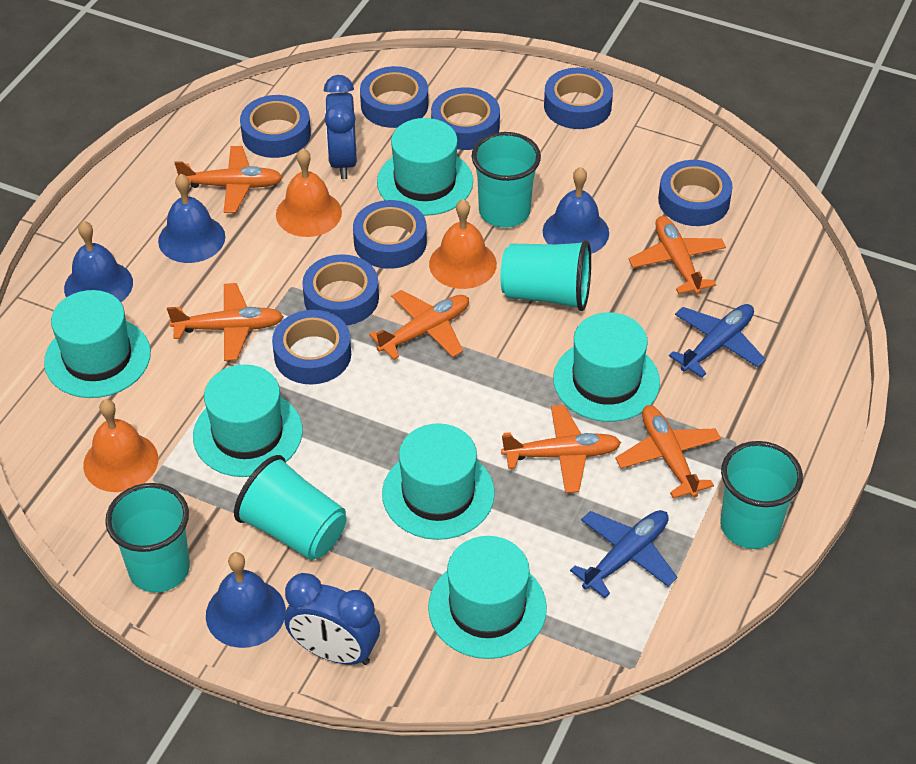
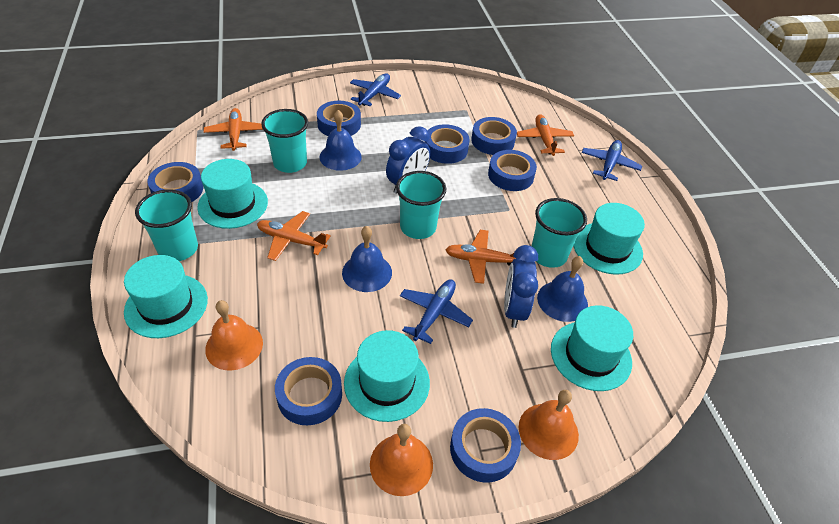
blue bell: [64,221,133,302] [158,174,225,263] [206,552,286,648] [543,167,609,254] = 4 -> [319,110,362,171] [342,226,392,292] [537,256,588,322] = 3
blue plane: [570,510,677,598] [669,304,766,378] = 2 -> [350,73,401,106] [400,279,473,344] [582,140,642,181] = 3
blue tape: [240,95,311,158] [272,310,351,384] [302,254,379,326] [353,200,427,269] [360,66,428,128] [431,87,500,150] [544,68,613,129] [658,160,733,226] = 8 -> [147,162,203,202] [275,357,342,425] [317,101,361,136] [424,124,470,164] [450,408,521,483] [471,117,517,155] [488,150,537,191] = 7
orange plane: [167,283,284,361] [175,146,283,213] [369,290,469,360] [501,405,621,493] [615,405,721,498] [629,216,726,295] = 6 -> [203,108,263,151] [257,211,331,261] [445,230,516,284] [517,114,574,156] = 4
turquoise cup: [105,483,190,592] [234,455,347,560] [472,132,541,228] [500,240,591,311] [720,441,803,549] = 5 -> [135,189,198,261] [261,109,308,173] [396,171,446,239] [532,198,587,268] = 4
turquoise hat: [44,290,151,398] [193,364,303,477] [377,118,473,216] [382,423,495,540] [428,536,547,659] [553,312,660,422] = 6 -> [124,255,208,338] [197,159,268,229] [344,330,430,422] [551,305,633,391] [573,203,645,275] = 5

